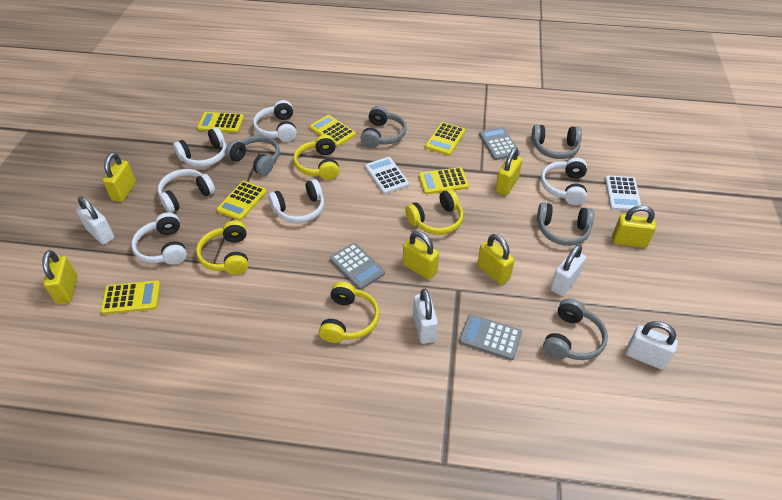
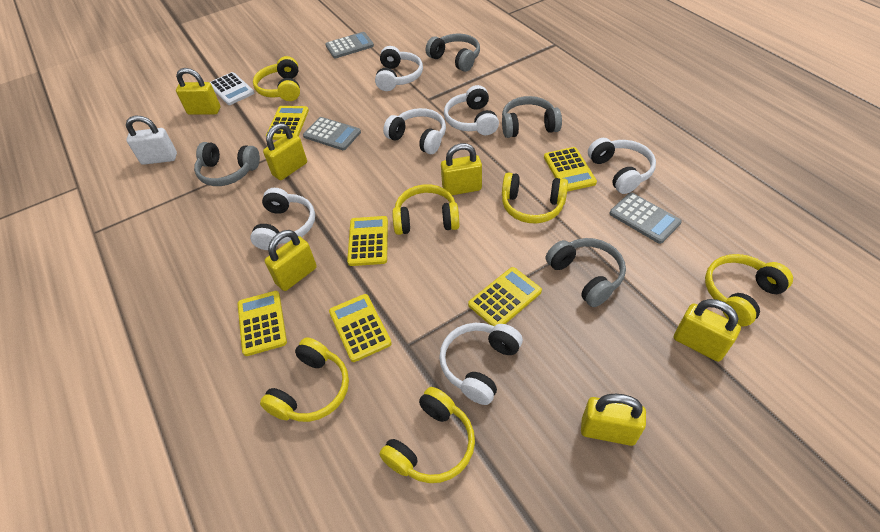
grey headphones: [225,135,280,176] [360,106,406,148] [531,125,582,159] [537,202,594,246] [543,298,608,360] = 5 -> [194,142,260,186] [426,34,480,72] [502,96,562,138] [546,238,626,307] = 4
white calculator: [365,157,409,194] [605,176,641,212] = 2 -> [210,72,254,105] = 1
white padlock: [76,196,115,245] [413,289,438,344] [550,245,586,296] [626,321,678,370] = 4 -> [126,116,177,165] = 1
yellow headphones: [196,220,248,275] [293,135,339,180] [319,282,379,343] [405,189,464,235] = 4 -> [253,56,300,101] [260,338,349,422] [379,387,475,483] [392,184,459,235] [502,173,568,223] [705,254,793,326] = 6

